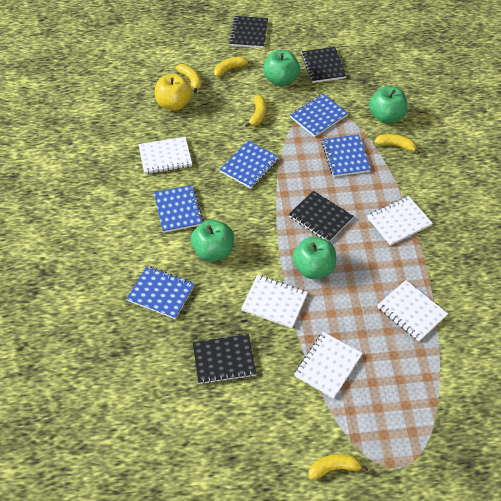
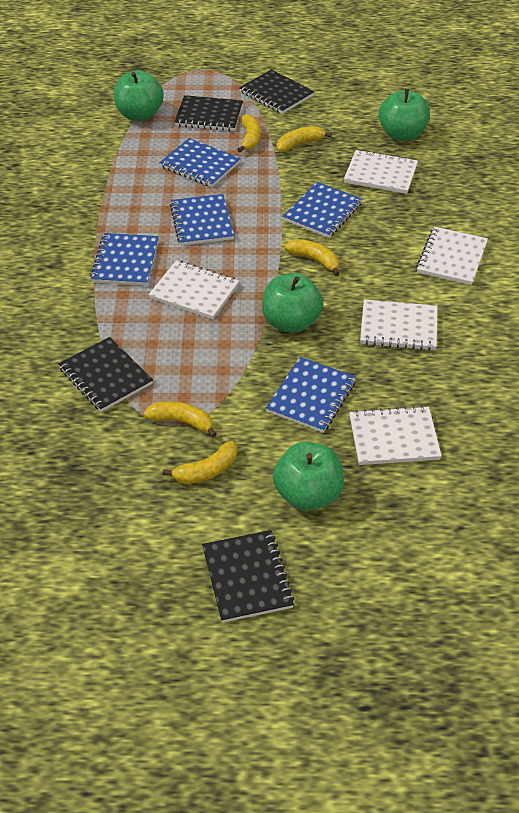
yellow apple: [155,74,192,111] = 1 -> none = 0

